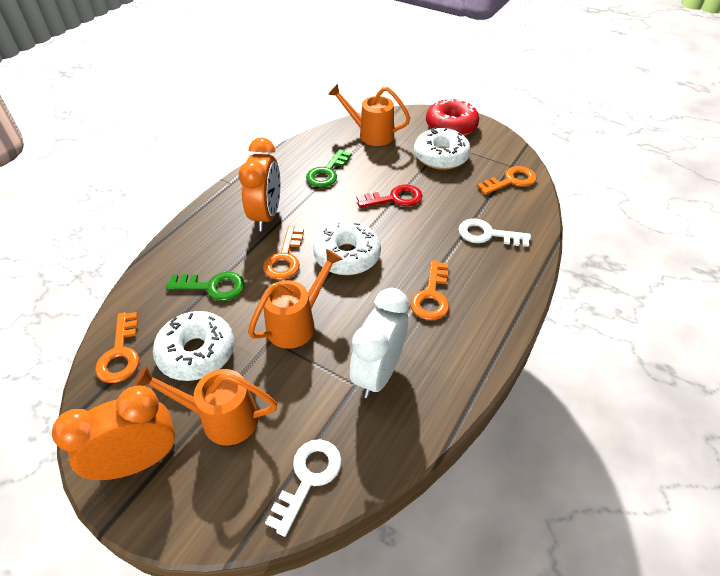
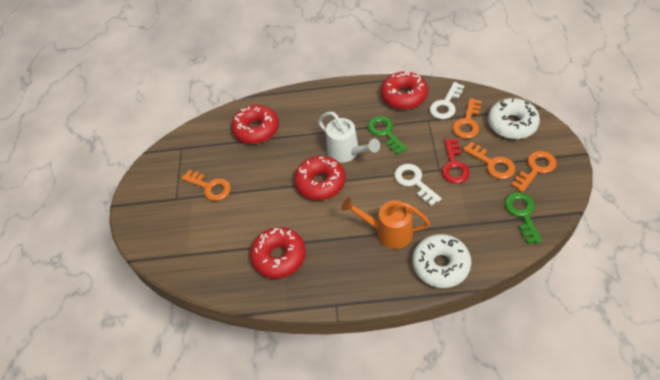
orange clock: [52,385,175,480] [239,137,280,231] = 2 -> none = 0
orange watering can: [134,365,277,445] [248,249,343,349] [328,83,410,146] = 3 -> [341,197,430,249] = 1
red donut: [426,98,479,136] = 1 -> [231,105,279,144] [250,227,306,279] [294,156,345,200] [381,71,428,110] = 4
white clock: [350,288,409,398] = 1 -> none = 0
white donut: [153,311,234,381] [313,221,381,275] [414,127,471,170] = 3 -> [413,234,471,288] [488,98,540,139] = 2
white watering can: none = 0 -> [318,112,380,163] = 1

